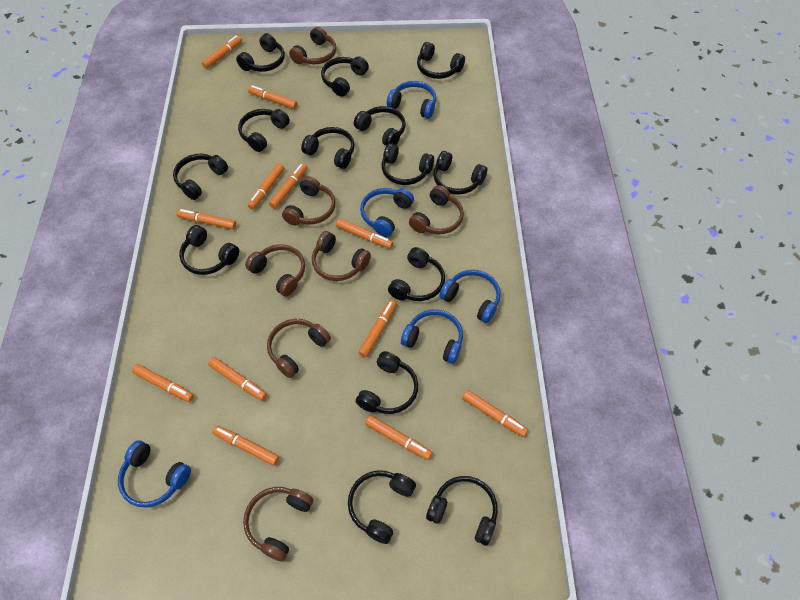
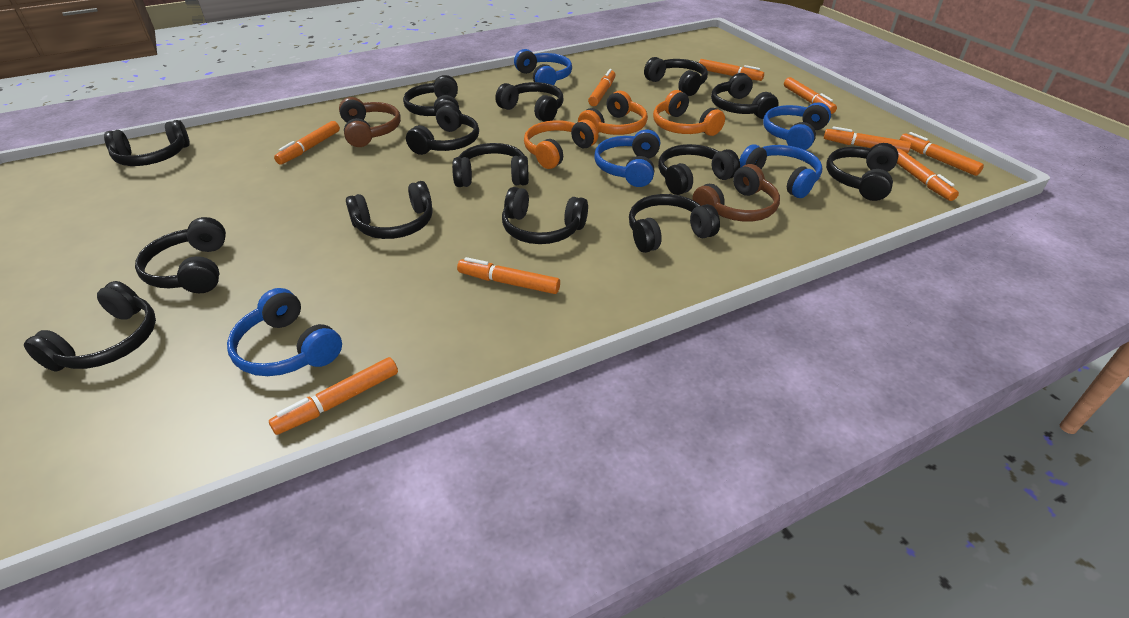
brown headphones: [243,487,313,562] [245,244,305,297] [267,319,331,378] [282,176,335,225] [289,26,336,64] [312,231,371,281] [409,185,464,235] = 7 -> [339,97,401,147] [692,164,780,222] = 2
orange headphones: none = 0 -> [524,119,598,169] [578,91,648,135] [653,90,725,136] = 3
orange marker: [132,364,194,402] [177,209,236,229] [202,35,242,69] [208,357,267,401] [212,425,280,466] [248,85,297,109] [248,163,284,210] [269,163,307,209] [336,219,393,249] [358,300,397,358] [365,415,433,460] [462,390,528,437] = 12 -> [269,357,398,435] [274,121,340,164] [457,257,560,294] [588,69,615,106] [698,59,764,81] [784,77,837,114] [824,126,911,154] [897,149,959,201] [899,132,984,176] = 9

